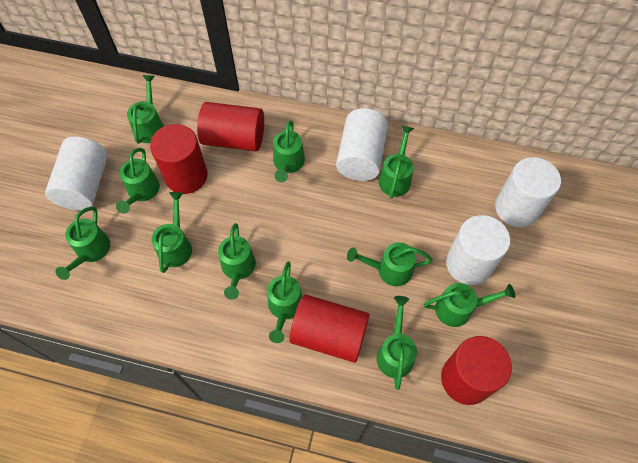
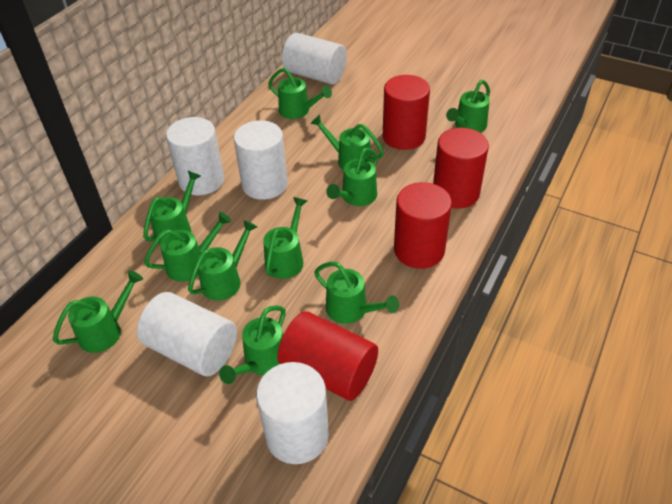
white cylinder: [45,137,108,211] [336,108,388,181] [446,215,510,285] [495,157,561,227] = 4 -> [137,292,237,376] [166,117,224,195] [234,120,288,200] [256,362,329,464] [282,33,347,85] = 5

